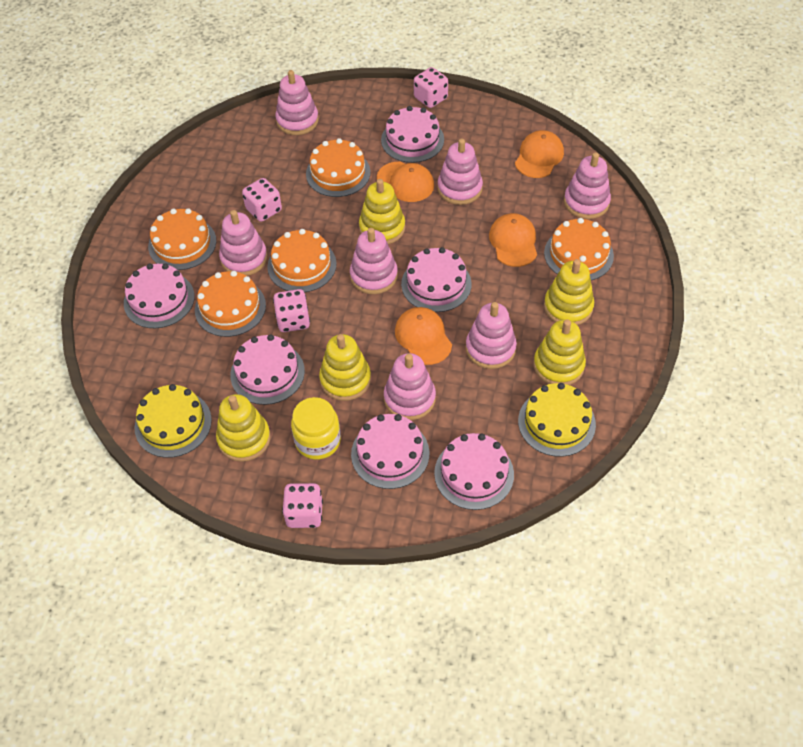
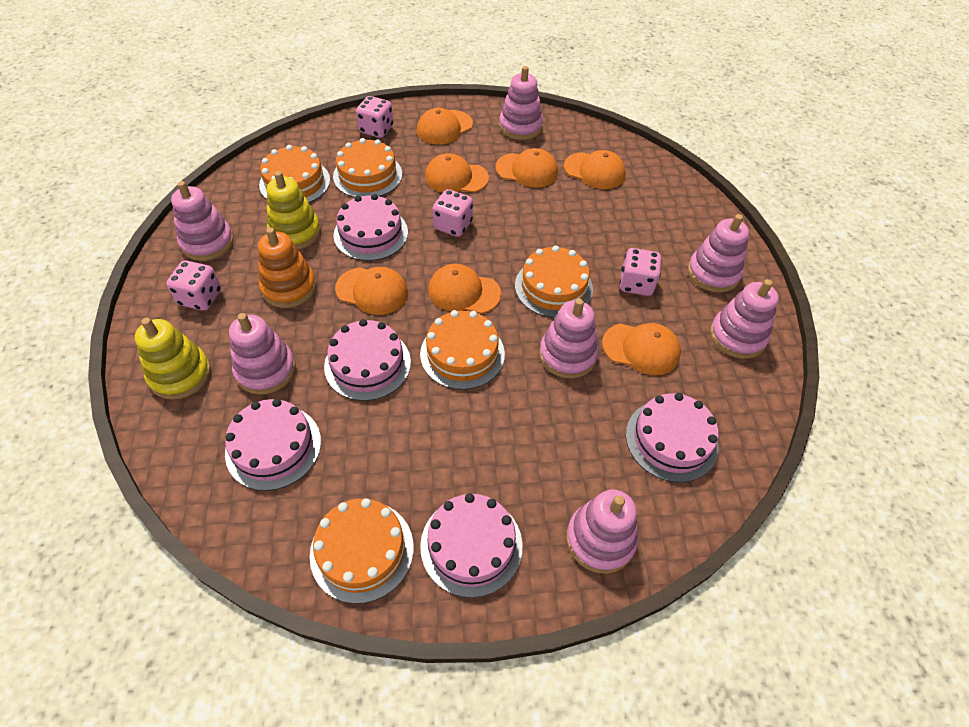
orange cap: [377,162,434,202] [395,307,452,365] [489,213,537,267] [515,130,564,178] = 4 -> [335,267,408,315] [417,108,473,145] [425,153,489,192] [428,264,501,314] [495,148,558,188] [564,150,626,189] [602,323,681,375] = 7
orange stacking toy: none = 0 -> [258,227,317,308] = 1
pink cake: [124,263,195,328] [230,334,305,405] [351,414,430,489] [381,106,444,163] [401,247,472,312] [434,433,514,510] = 6 -> [225,399,321,491] [324,319,411,401] [333,194,408,261] [420,493,523,598] [626,393,719,482] = 5
yellow cake: [134,384,212,458] [518,383,596,457] = 2 -> none = 0
yellow jar: [291,397,341,460] = 1 -> none = 0
yellow stacking toy: [216,394,271,462] [319,334,371,401] [359,179,405,244] [534,319,586,385] [544,259,594,325] = 5 -> [135,318,211,400] [267,171,321,250] = 2

